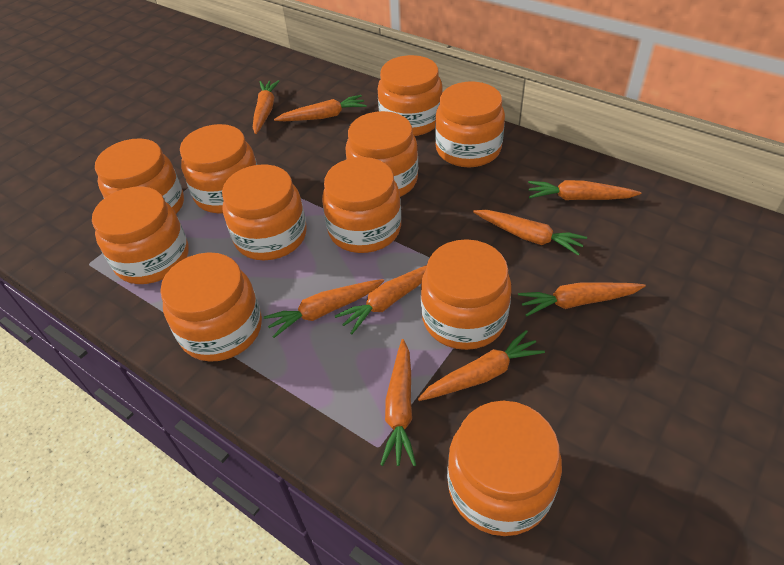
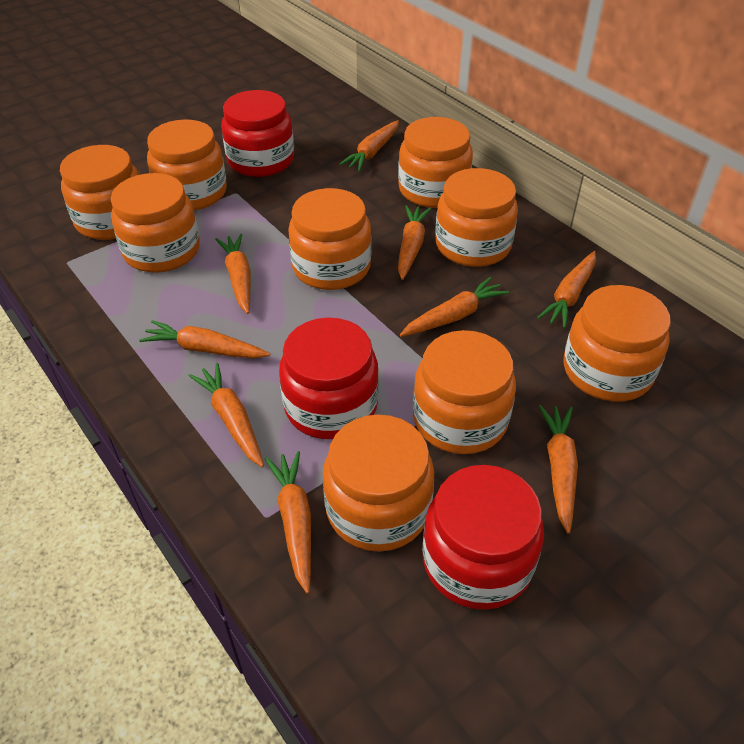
orange jar: [92,186,189,284] [95,138,184,214] [160,252,262,362] [180,124,257,213] [222,164,306,260] [322,157,401,253] [346,111,418,197] [378,55,443,136] [421,239,512,350] [435,82,505,167] [447,401,562,536] = 11 -> [60,145,140,240] [111,173,200,273] [147,119,227,210] [288,188,372,290] [323,414,434,552] [398,117,473,208] [413,330,516,454] [435,168,518,267] [564,285,671,402] = 9
red jar: none = 0 -> [221,90,294,177] [279,318,379,439] [423,465,544,610] = 3

